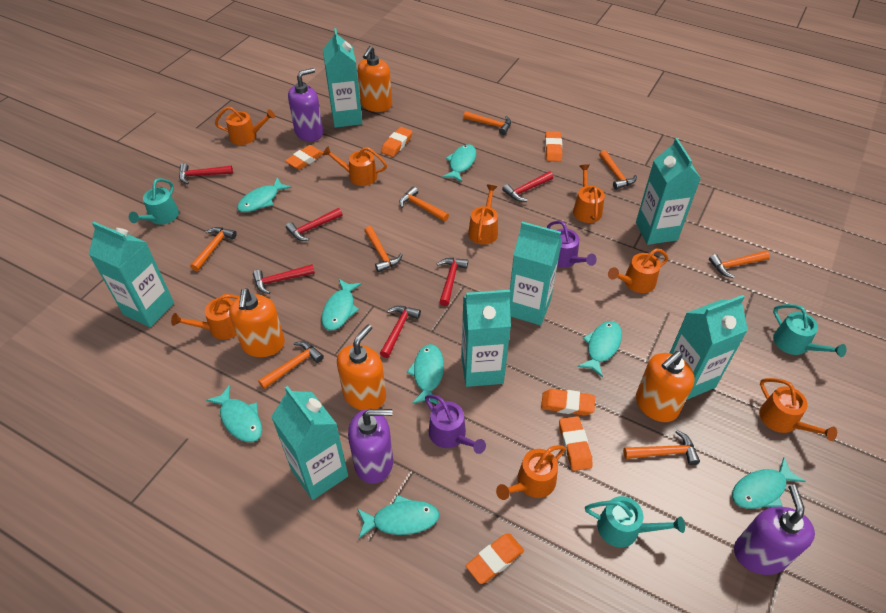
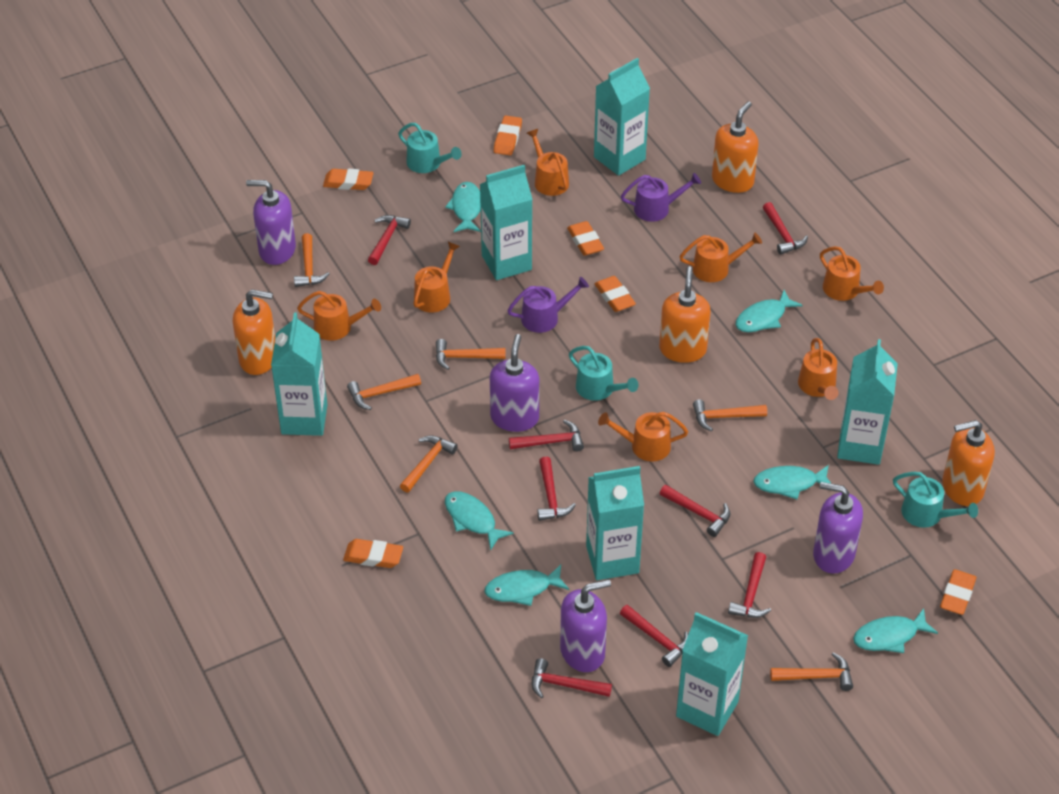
orange hammer: [190,227,237,271] [258,341,324,389] [364,226,403,272] [399,186,449,222] [463,111,511,135] [599,150,637,190] [623,430,700,465] [709,251,770,278] = 8 -> [294,233,329,287] [347,374,421,410] [400,435,458,493] [436,339,506,370] [693,399,767,432] [770,652,853,691] = 6
orange watering can: [171,294,240,340] [215,107,275,145] [323,146,387,186] [468,185,498,245] [496,445,566,500] [573,164,605,223] [608,249,668,293] [760,378,837,441] = 8 -> [297,291,381,341] [413,242,460,313] [527,129,569,196] [598,412,688,462] [679,233,762,282] [798,338,839,400] [820,246,884,301] = 7
purple soap dispenser: [288,68,323,141] [348,409,393,484] [734,484,815,575] = 3 -> [246,180,296,265] [490,334,539,432] [560,579,611,672] [813,482,863,574] = 4
red hammer: [179,163,233,184] [253,264,315,294] [286,208,342,241] [380,306,421,358] [437,258,468,306] [502,172,553,202] = 6 -> [368,215,411,265] [509,420,584,451] [532,658,612,699] [537,456,576,521] [620,605,688,667] [660,485,730,537] [728,552,771,618] [763,202,808,255] = 8
turquoise carton: [89,222,174,327] [271,386,348,500] [323,28,362,128] [461,290,511,387] [510,222,562,325] [636,138,701,245] [670,295,748,400] = 7 -> [271,313,327,436] [480,165,532,280] [586,466,644,580] [594,58,650,176] [676,612,748,736] [837,339,898,465] = 6
turquoise fish: [206,385,262,442] [237,177,292,212] [321,279,362,330] [357,495,439,539] [406,344,444,404] [442,144,476,182] [577,321,622,378] [732,457,806,509] = 8 -> [445,182,481,232] [445,491,514,550] [484,565,569,606] [735,290,803,332] [753,465,832,499] [853,608,938,653] = 6

